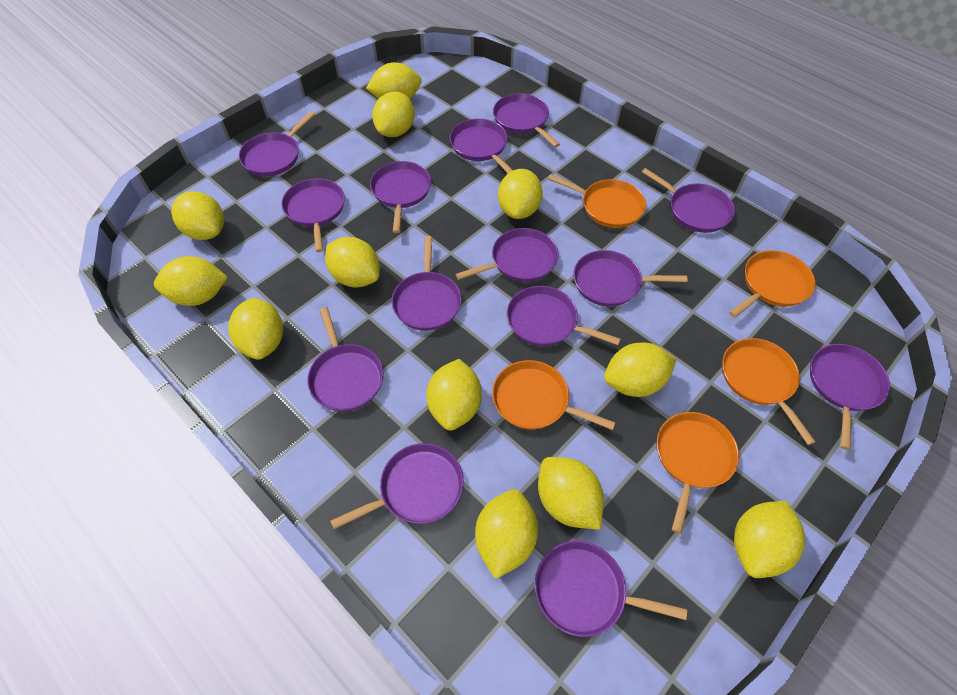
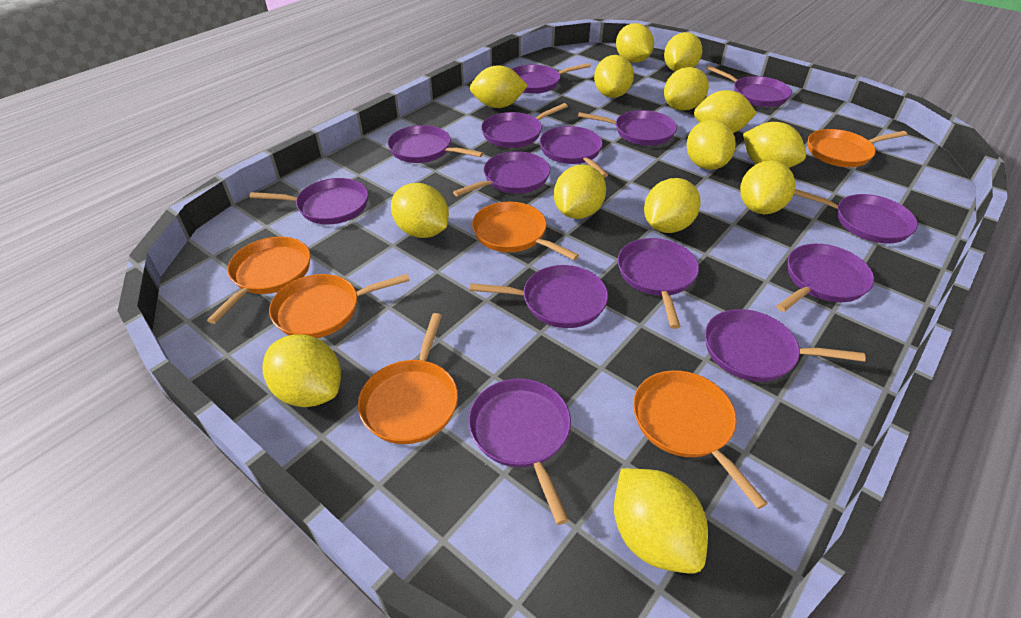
orange pan: [492,360,616,430] [548,174,646,228] [657,412,739,534] [722,338,816,445] [729,250,815,318] = 5 -> [207,237,311,324] [269,274,410,338] [358,313,458,444] [472,202,579,260] [633,370,768,509] [808,129,907,167] = 6
yellow lemon: [154,256,228,306] [171,191,224,240] [228,298,283,360] [325,237,380,288] [366,62,422,99] [372,91,415,137] [426,359,482,430] [475,490,538,579] [498,169,543,219] [538,457,604,530] [604,343,677,397] [734,501,805,578] = 12 -> [262,335,341,407] [391,183,449,238] [470,65,528,108] [554,164,606,219] [594,55,634,98] [614,468,708,574] [616,23,654,63] [644,178,701,233] [664,32,702,72] [664,67,709,111] [687,120,736,170] [694,90,757,133] [740,160,795,214] [743,122,806,168] = 14

